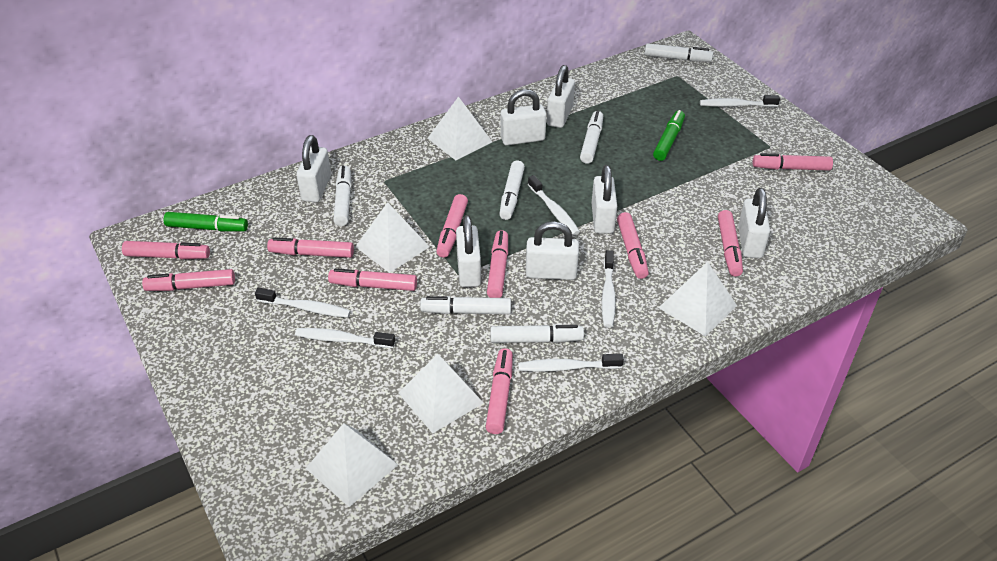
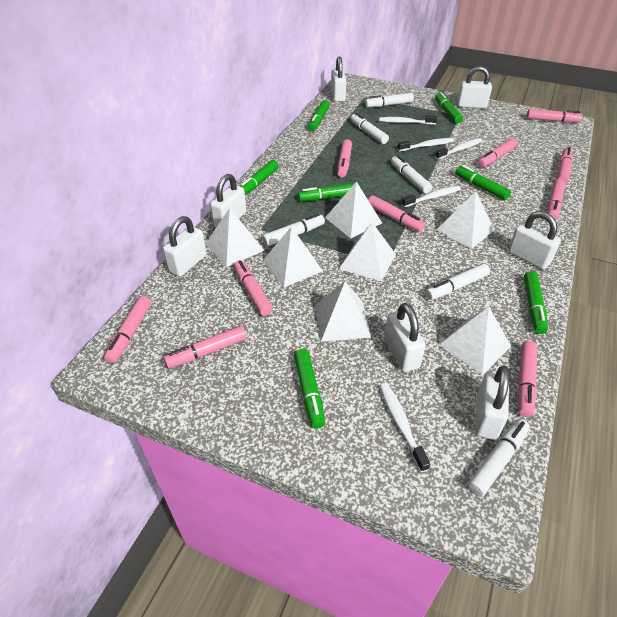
green marker: [164,212,248,232] [653,110,685,161] = 2 -> [240,160,279,195] [294,349,325,429] [298,183,359,201] [308,100,330,131] [435,92,463,123] [455,165,511,200] [524,271,548,334] = 7
white pyramid: [305,423,398,507] [355,202,430,273] [399,354,483,434] [428,96,492,160] [659,262,737,337] = 5 -> [206,208,264,267] [263,227,323,287] [315,281,371,342] [325,181,382,238] [339,222,396,282] [437,191,495,249] [439,306,511,375] = 7
white toothbrush: [255,288,351,318] [295,328,395,348] [518,354,624,372] [528,175,580,235] [602,250,616,328] [700,95,780,107] = 6 -> [379,115,437,125] [380,383,430,472] [397,138,454,151] [401,186,461,207] [435,138,482,160] = 5

